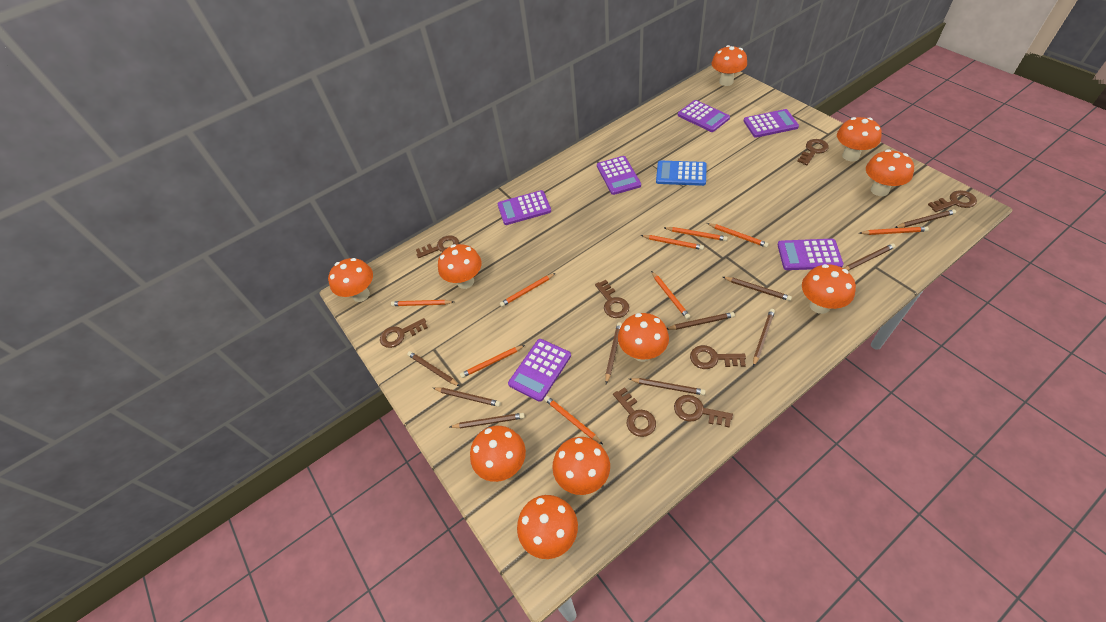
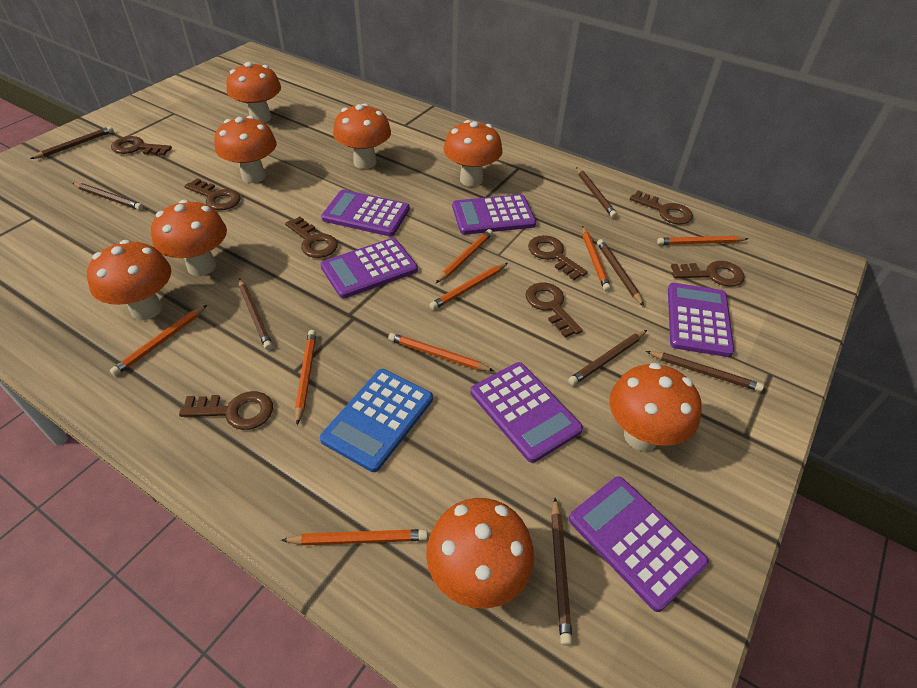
brown pencil: [407,351,460,386] [433,388,501,407] [450,413,525,428] [605,322,622,384] [629,378,706,395] [667,312,735,330] [723,277,792,301] [753,309,775,367] [843,244,895,271] [894,209,956,228] = 10 -> [30,126,114,159] [72,183,143,210] [239,278,273,350] [551,498,572,646] [568,330,647,385] [576,167,617,218] [597,239,644,306] [646,351,764,392] = 8
orange mushroom: [328,258,373,302] [438,244,482,289] [470,426,526,482] [517,495,578,559] [552,437,610,495] [618,313,669,362] [712,45,747,86] [802,264,856,314] [837,117,882,161] [866,149,914,196] = 10 -> [87,240,171,320] [151,200,227,276] [214,116,277,183] [226,62,281,123] [333,103,391,169] [426,498,534,609] [443,120,502,187] [609,363,702,451] = 8
orange pencil: [391,300,454,306] [460,345,525,378] [500,273,555,307] [544,396,603,444] [641,235,704,250] [651,271,690,319] [664,227,728,241] [707,223,769,247] [859,227,929,235] = 9 -> [110,305,207,376] [281,529,428,545] [295,330,316,425] [388,333,494,371] [429,263,508,310] [436,229,493,283] [582,226,611,292] [657,236,748,245] = 8

